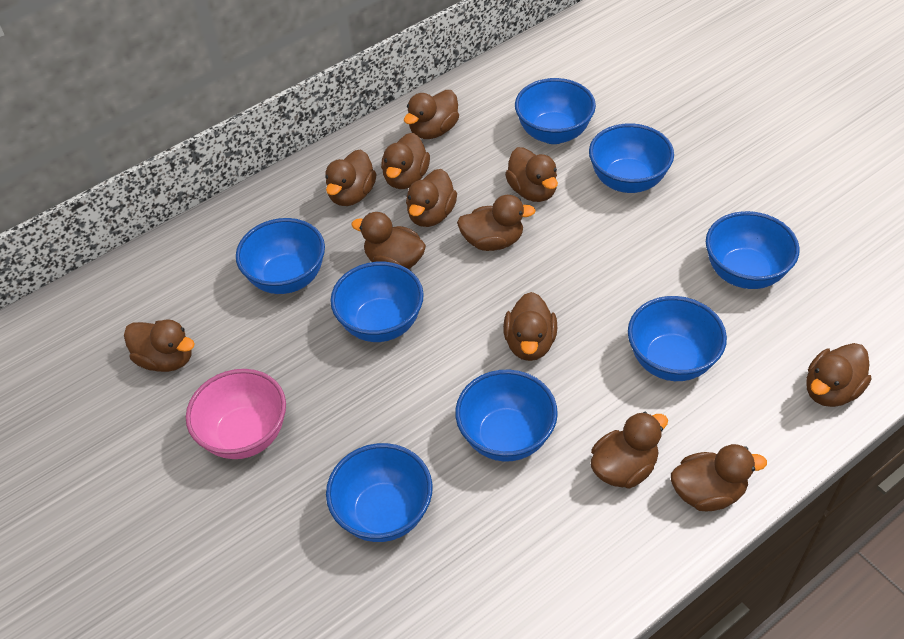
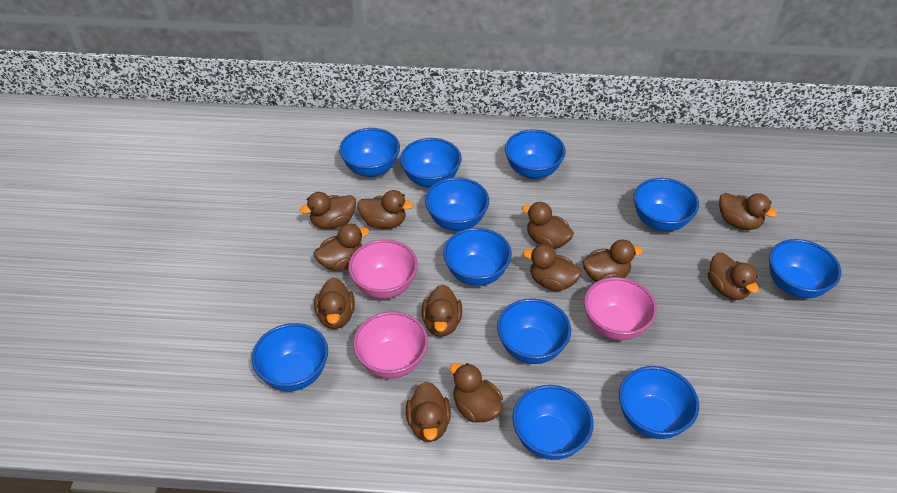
blue bowl: [236,218,325,294] [326,443,433,542] [330,262,424,342] [455,370,558,462] [515,78,596,144] [589,123,674,193] [628,296,727,381] [706,211,800,289] = 8 -> [252,323,328,391] [339,128,400,177] [400,138,462,188] [425,177,489,231] [443,228,512,286] [497,298,571,364] [505,129,566,179] [512,385,594,460] [619,366,699,439] [634,178,699,231] [769,239,841,298] = 11
pink bowl: [186,369,286,459] = 1 -> [348,239,418,299] [353,311,428,379] [584,277,657,340] = 3

